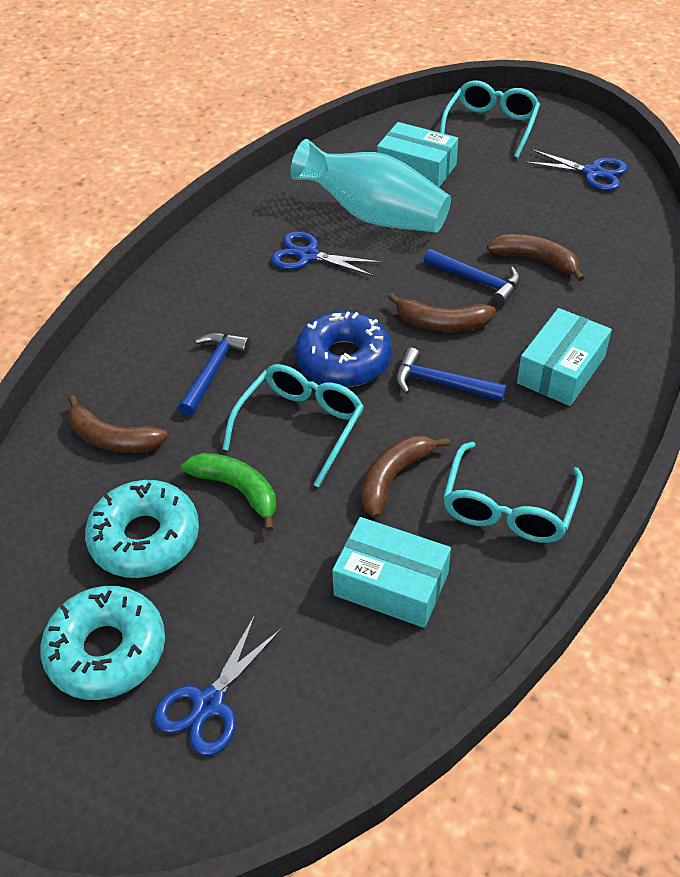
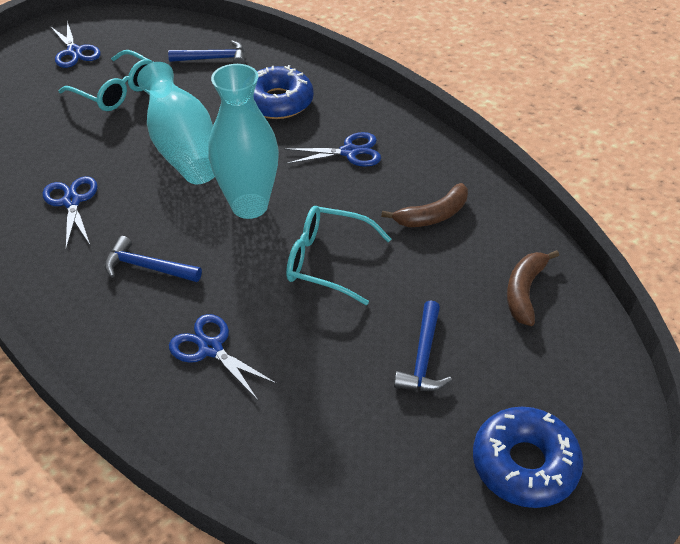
blue donut: [295,311,392,387] = 1 -> [254,65,314,119] [473,406,583,508] = 2
blue scissors: [154,615,282,756] [271,232,382,276] [524,149,628,191] = 3 -> [43,176,98,249] [50,21,101,68] [169,314,278,400] [284,132,381,167] = 4
brown banana: [68,395,168,453] [361,435,450,518] [388,293,496,332] [487,234,584,282] = 4 -> [381,183,468,227] [507,250,559,326] = 2
green banana: [181,453,276,532] = 1 -> none = 0
turquoise box: [332,517,451,628] [377,122,458,187] [517,308,612,406] = 3 -> none = 0
turquoise donut: [40,586,165,700] [85,480,199,578] = 2 -> none = 0
turquoise glasses: [223,364,364,487] [440,80,540,158] [443,442,583,543] = 3 -> [59,50,153,111] [286,206,391,305] = 2
turquoise vase: [290,139,451,233] = 1 -> [137,62,215,184] [208,64,279,219] = 2

